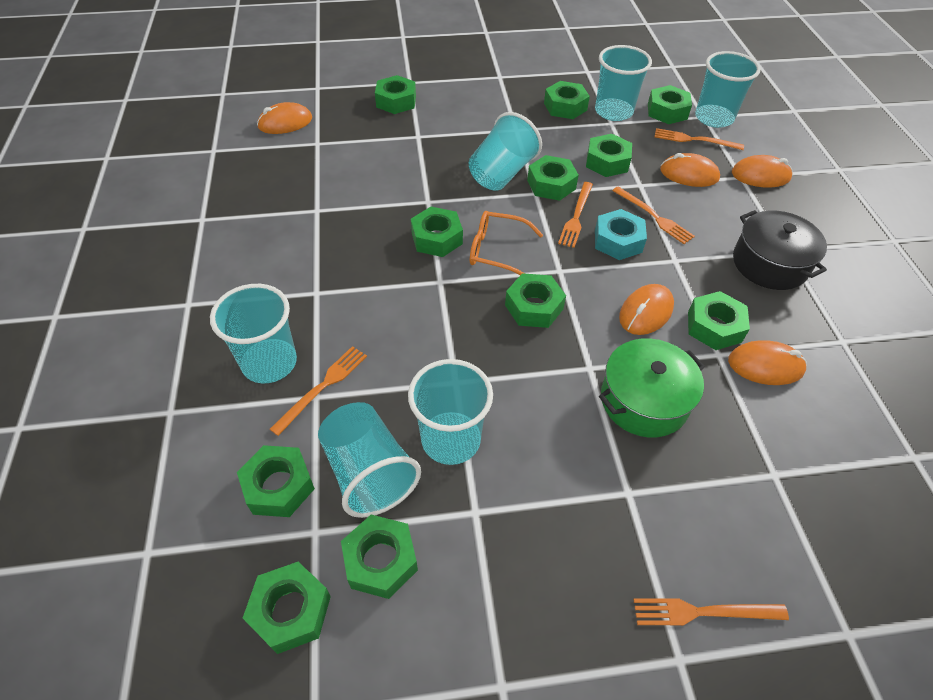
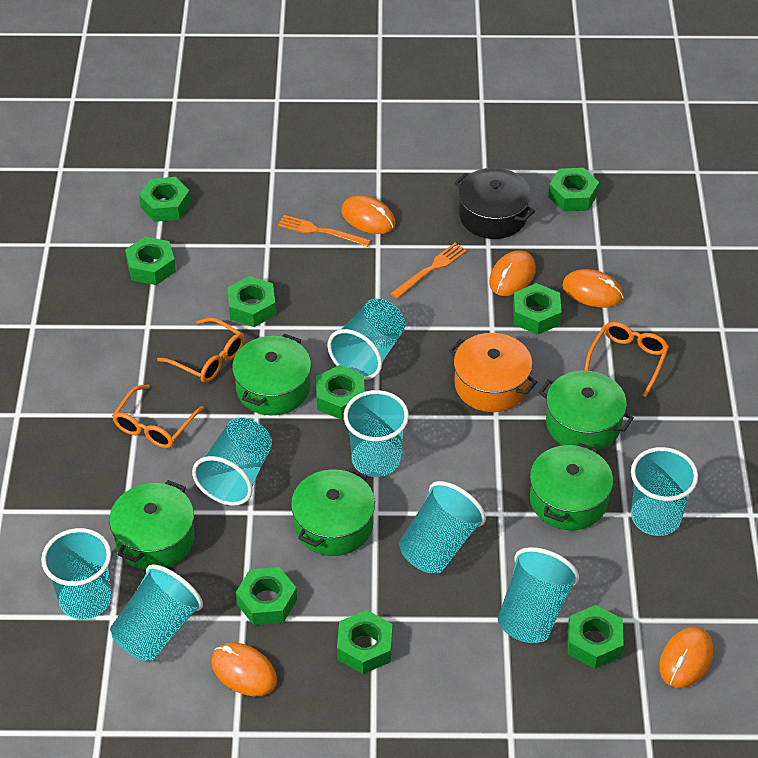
green nut: [237,445,315,517] [243,562,331,654] [341,515,418,599] [375,75,416,114] [411,207,463,257] [505,273,566,328] [527,155,579,201] [544,81,590,119] [586,134,632,177] [648,85,692,124] [688,291,750,350] = 11 -> [125,237,176,285] [139,177,191,222] [227,276,276,327] [236,567,297,625] [316,365,365,420] [337,610,392,674] [513,283,561,335] [548,168,599,212] [568,605,624,669] = 9
green pot: [599,338,705,438] = 1 -> [109,480,195,570] [232,334,311,415] [291,468,375,556] [530,442,613,530] [539,371,634,451] = 5
orange fork: [270,346,367,436] [558,182,593,248] [612,186,695,244] [633,598,789,626] [655,128,744,150] = 5 -> [278,215,371,247] [390,243,467,299] = 2
orange glasses: [470,211,543,275] = 1 -> [112,385,204,448] [157,317,244,383] [584,322,669,397] = 3
orange pot: none = 0 -> [449,333,537,412] = 1
turquoise cup: [210,284,297,383] [318,402,421,518] [408,359,493,465] [469,112,542,191] [595,45,652,121] [695,51,761,128] = 6 -> [41,528,112,619] [110,564,203,661] [192,417,272,506] [327,298,405,380] [344,390,409,477] [399,481,486,573] [498,547,579,643] [631,447,698,536] = 8
turquoise nut: [595,209,647,260] = 1 -> none = 0

